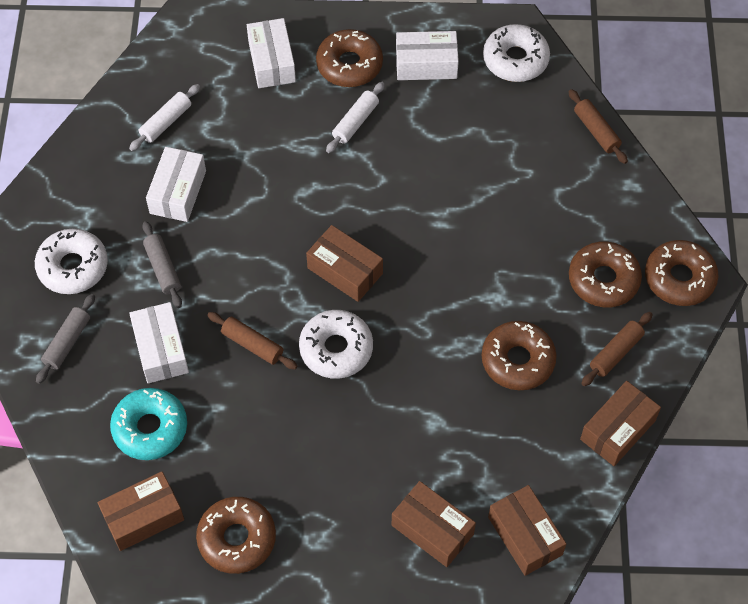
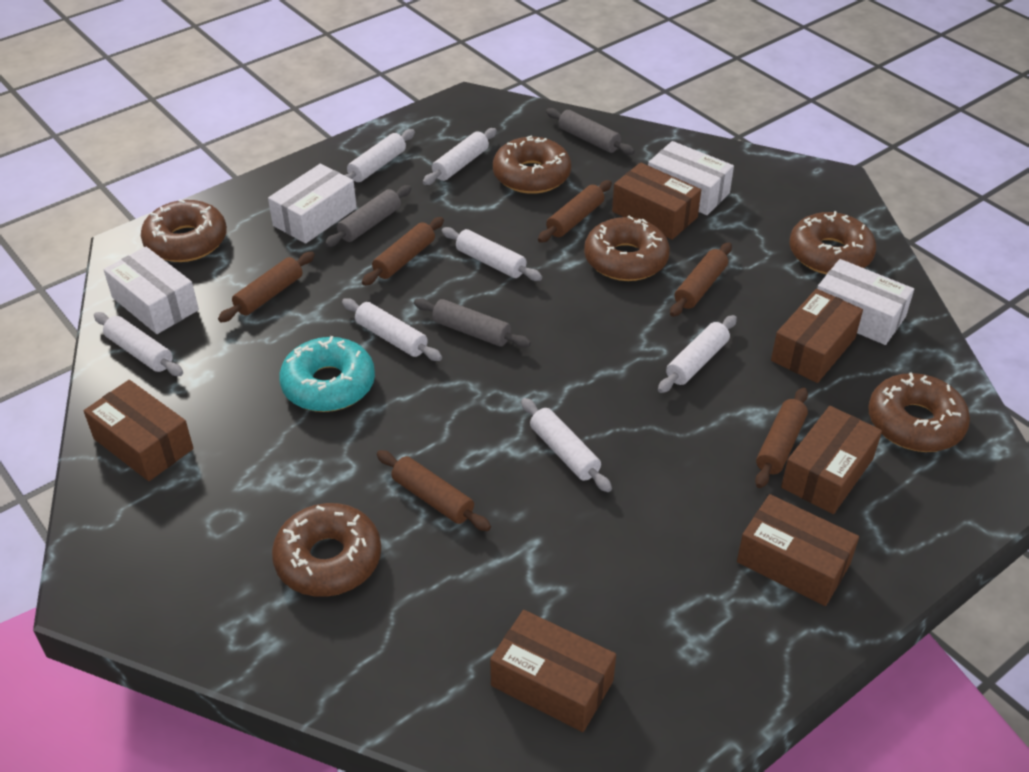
brown box: [98,471,184,551] [306,225,383,302] [392,481,476,567] [488,485,566,576] [580,381,661,466] = 5 -> [84,380,193,481] [490,610,616,732] [612,162,701,240] [737,494,859,606] [771,289,863,383] [781,406,882,514] = 6
brown donut: [196,497,276,574] [316,29,383,87] [481,321,557,390] [569,241,642,307] [645,240,718,306] = 5 -> [141,200,227,262] [272,503,381,597] [493,136,571,194] [584,216,670,281] [789,211,876,275] [868,373,970,452] = 6
brown rolling pin: [207,312,298,370] [568,89,628,164] [581,312,653,386] = 3 -> [218,252,315,322] [362,217,444,286] [377,450,491,531] [538,180,612,243] [670,242,732,317] [755,387,808,488] = 6
grey rolling pin: [36,294,95,384] [142,221,182,308] = 2 -> [325,185,412,247] [414,298,531,348] [546,108,635,155] = 3
white donut: [35,229,108,294] [299,310,373,379] [483,24,550,82] = 3 -> none = 0
white rolling pin: [129,84,200,151] [326,82,385,153] = 2 -> [94,312,183,376] [342,298,442,361] [344,129,415,182] [423,128,497,185] [442,227,542,281] [521,398,612,492] [658,315,737,393] = 7

